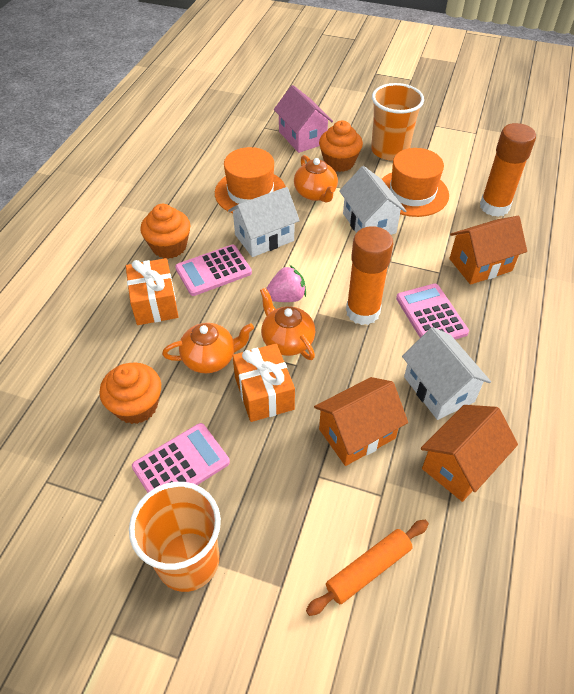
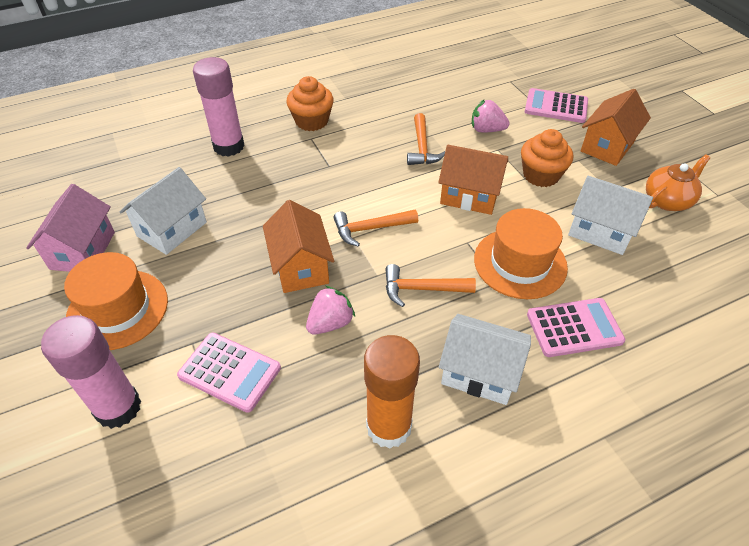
orange cup: [129,482,221,592] [371,83,424,160] = 2 -> none = 0
orange cupcake: [99,363,161,424] [140,204,191,259] [319,121,363,172] = 3 -> [286,76,333,131] [521,129,573,187] = 2
orange gift: [126,258,179,325] [233,344,295,422] = 2 -> none = 0
orange glue stick: [346,226,394,325] [480,123,536,217] = 2 -> [364,335,420,449] = 1
orange hammer: none = 0 -> [333,210,418,246] [385,264,476,307] [407,113,445,165] = 3
orange rolling pin: [306,520,429,616] = 1 -> none = 0
orange teapot: [162,323,254,373] [260,288,316,360] [294,155,338,203] = 3 -> [646,154,710,211] = 1
pink glue stick: none = 0 -> [41,315,141,429] [193,57,245,157] = 2
pink strawberry: [266,265,306,302] = 1 -> [306,286,355,335] [472,100,510,133] = 2

